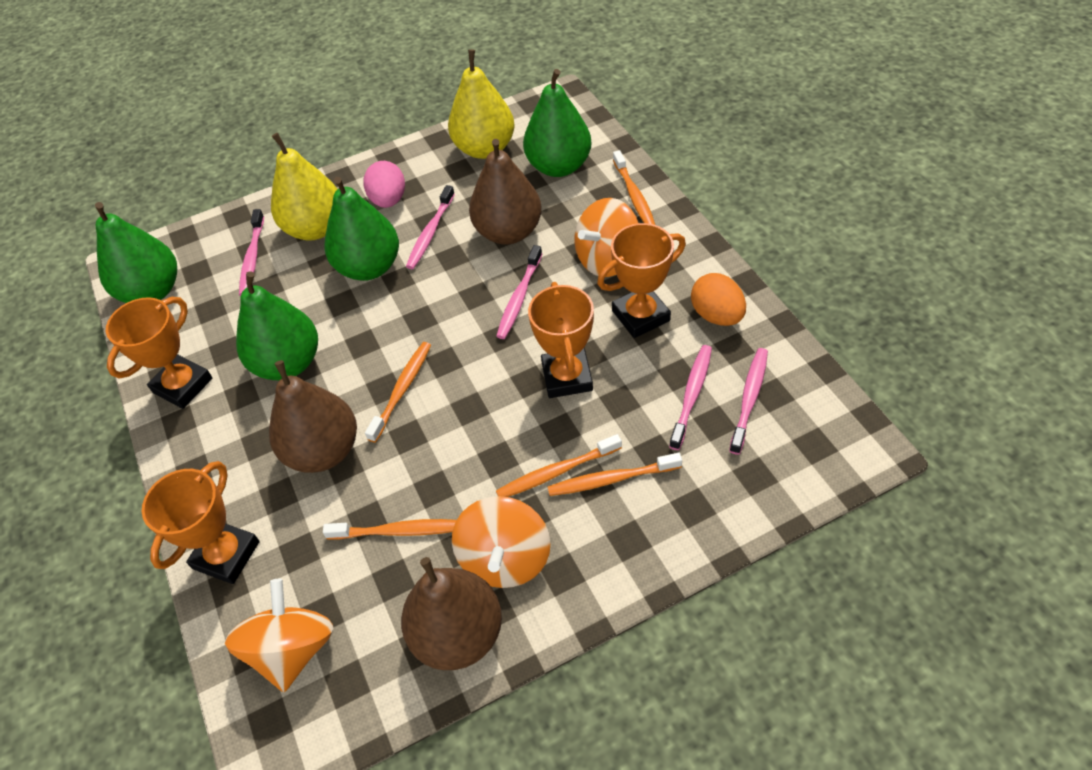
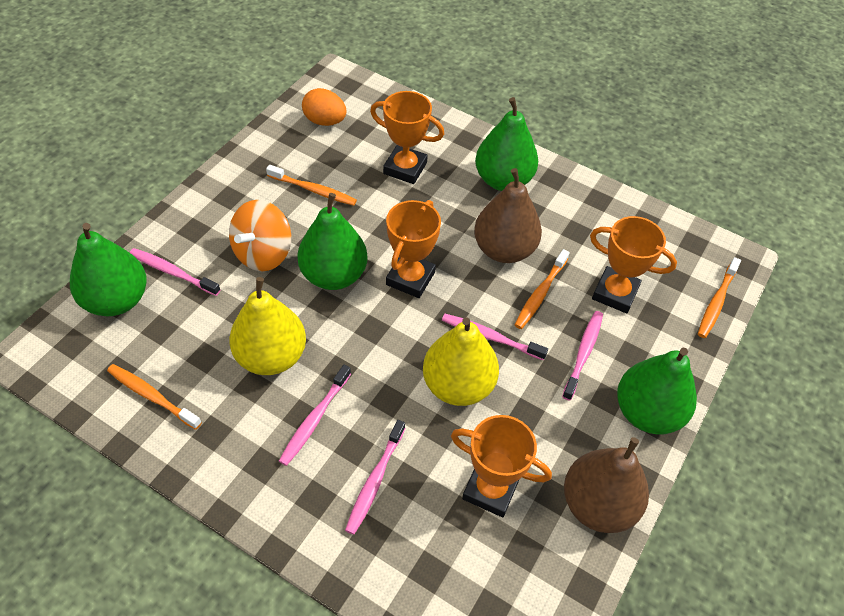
brown pear: [269,360,357,473] [401,557,502,670] [469,139,542,245] = 3 -> [474,168,542,263] [564,437,649,533] = 2
orange spinning top: [225,579,333,692] [452,496,550,588] [574,198,638,277] = 3 -> [229,200,291,271] = 1
orange toothbrush: [323,519,457,540] [365,342,431,443] [496,434,622,497] [547,453,682,496] [613,150,655,225] = 5 -> [107,364,202,430] [266,165,357,206] [515,249,570,329] [698,257,741,338] = 4
pink egg: [363,161,405,208] = 1 -> none = 0

